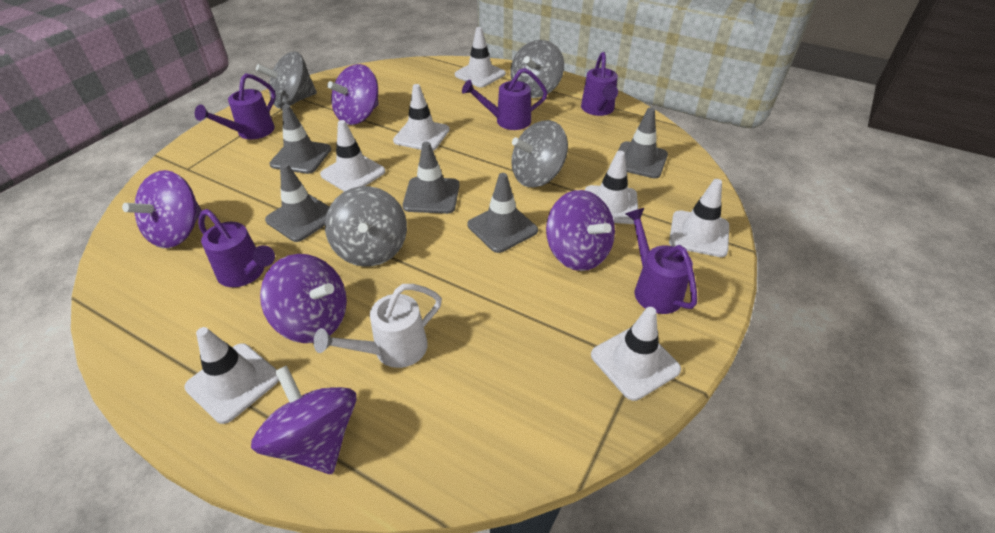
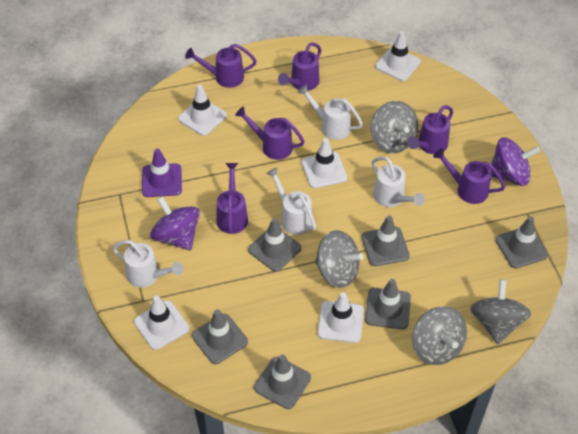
grey traffic cone: [265,163,329,242] [270,104,331,174] [403,142,460,214] [468,173,538,253] [618,108,668,178] = 5 -> [192,309,248,364] [248,218,302,272] [254,354,311,409] [362,216,410,266] [365,279,411,329] [496,217,548,269] = 6
purple spinning top: [122,170,202,248] [251,365,356,474] [260,254,347,343] [327,64,379,125] [546,190,615,271] = 5 -> [150,197,200,251] [491,137,540,186] = 2
purple traffic cone: none = 0 -> [142,148,182,197] = 1
purple watering can: [195,73,276,139] [198,209,275,287] [462,68,548,130] [581,52,618,116] [625,208,697,314] = 5 -> [185,44,257,88] [217,163,248,234] [235,106,305,160] [278,42,321,91] [407,105,453,154] [433,148,505,204] = 6
white traffic cone: [184,327,279,424] [320,120,385,192] [393,84,450,151] [455,27,506,87] [585,151,638,224] [591,307,681,401] [669,179,729,257] = 7 -> [134,295,189,350] [178,85,227,136] [302,138,347,188] [318,292,364,343] [375,31,421,81] = 5
white watering can: [313,284,442,368] = 1 -> [112,240,183,288] [266,167,316,235] [297,84,363,140] [372,156,425,207] = 4

